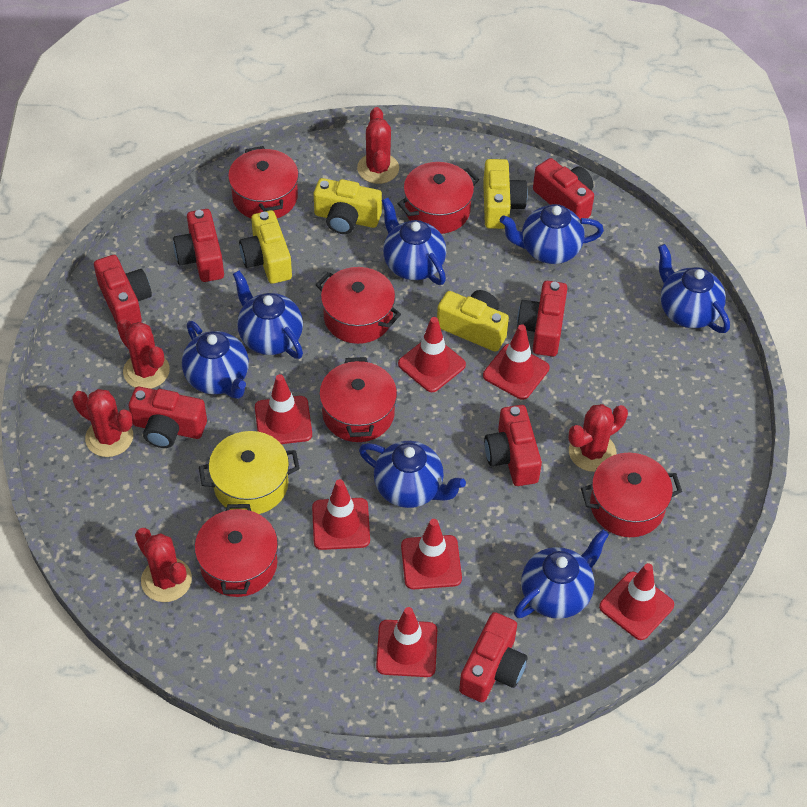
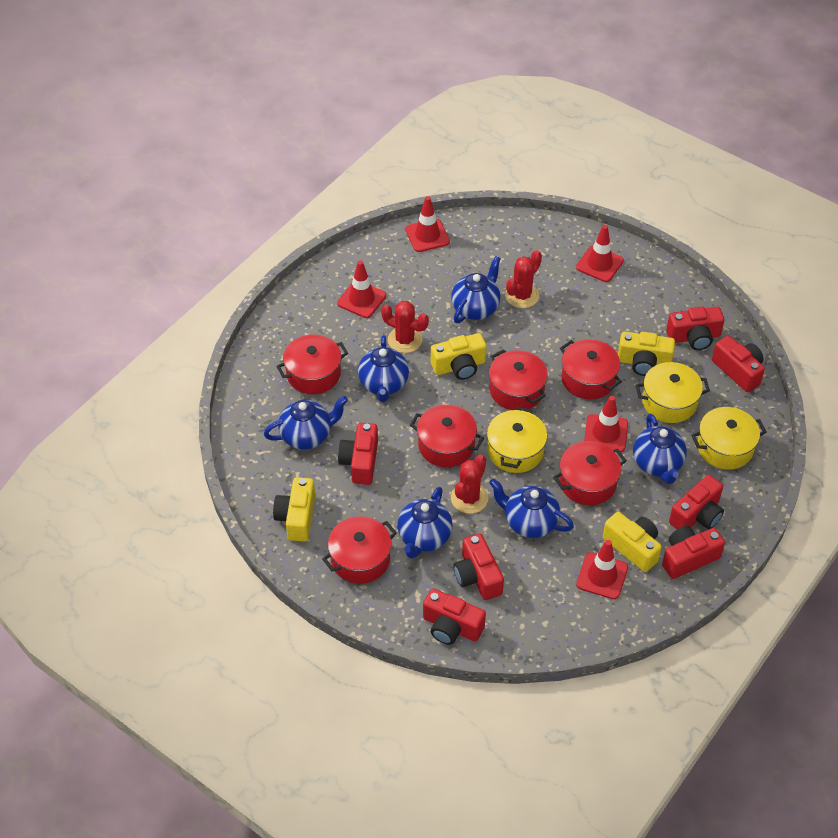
blue teapot: [182,321,249,399] [233,271,303,359] [359,441,466,508] [381,198,446,285] [500,204,604,264] [514,529,609,619] [658,244,730,333] = 7 -> [264,396,348,450] [358,335,409,402] [397,487,452,559] [451,256,501,323] [489,479,574,538] [633,413,687,484] = 6
red cactus: [72,389,133,457] [117,319,170,389] [135,528,192,602] [357,107,399,184] [569,404,628,472] = 5 -> [381,301,429,353] [451,455,488,514] [505,250,542,308] = 3
red traffic cone: [255,374,312,444] [312,479,370,550] [376,607,437,677] [398,317,466,392] [401,519,462,589] [483,324,549,400] [599,563,674,640] = 7 -> [337,260,386,318] [405,196,450,252] [576,225,624,282] [576,540,628,599] [584,396,628,452] = 5
yellow pot: [199,431,300,514] = 1 -> [487,407,547,473] [635,362,710,423] [691,407,767,470] = 3

